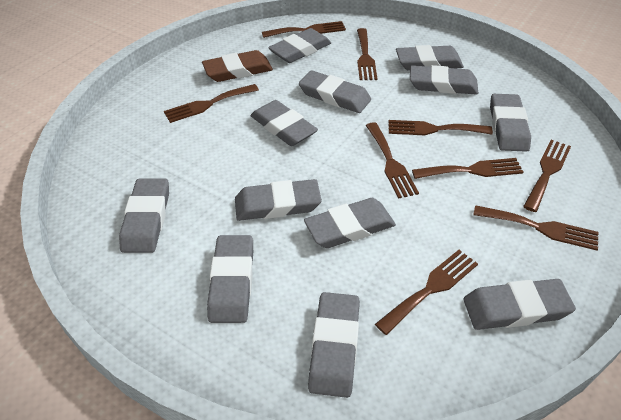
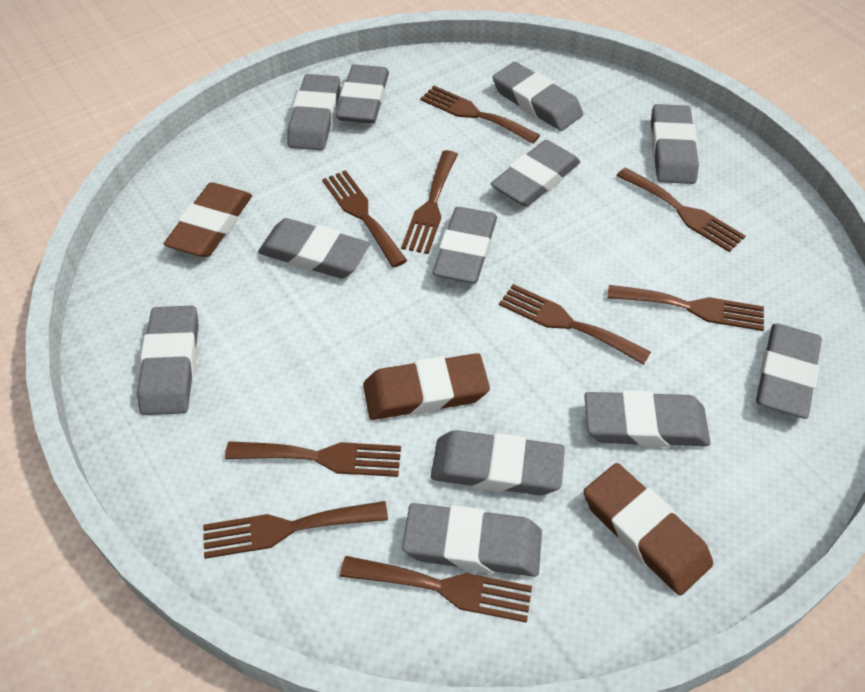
brown eraser: [202,50,273,82] = 1 -> [164,183,252,257] [363,353,490,420] [583,463,713,595] = 3

